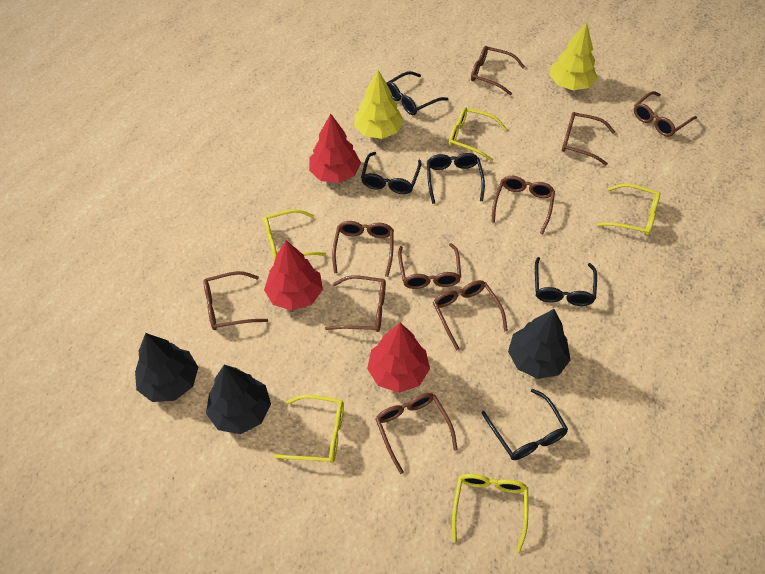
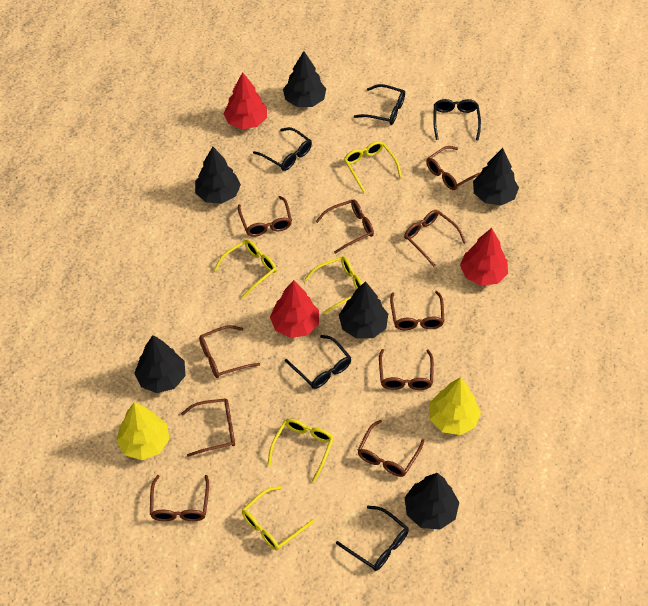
black tree: [135,333,198,402] [206,365,271,434] [508,309,571,379] = 3 -> [134,335,186,393] [195,147,241,204] [283,51,326,107] [339,281,388,339] [405,473,459,530] [473,148,519,205] = 6

